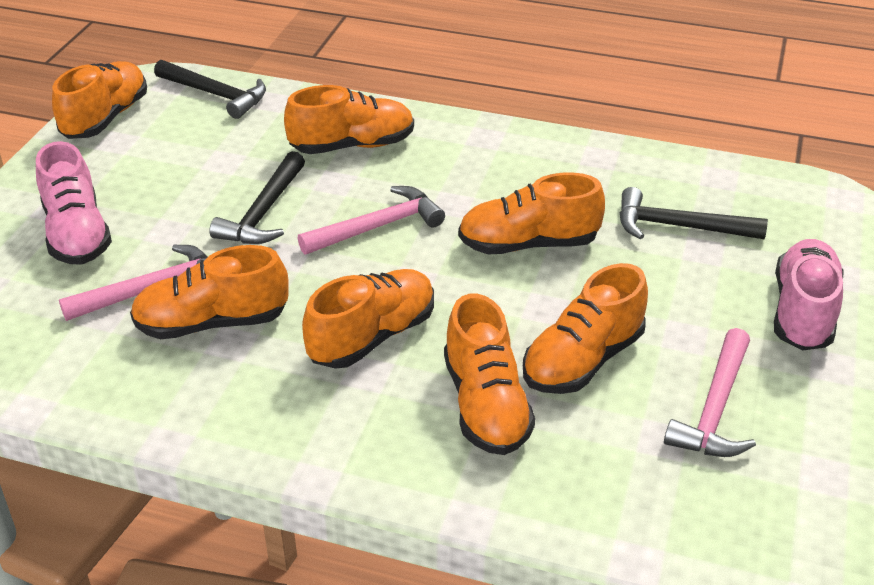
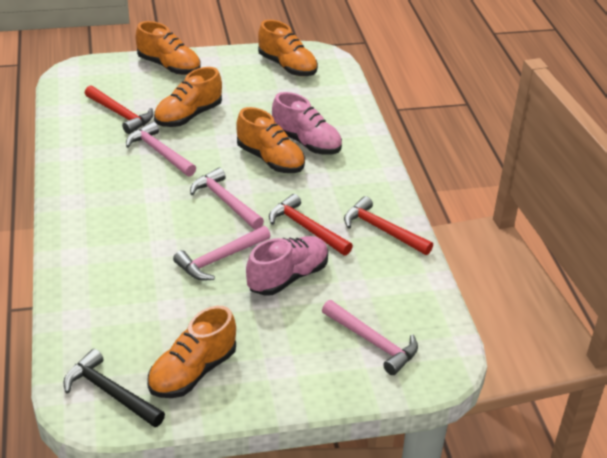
black hammer: [154,60,266,119] [210,151,305,244] [620,187,768,239] = 3 -> [63,349,165,427] = 1
orange shoe: [52,61,147,139] [130,245,289,339] [284,85,414,154] [302,269,434,369] [444,294,535,455] [458,172,605,255] [523,263,648,394] = 7 -> [136,21,200,75] [147,306,236,398] [154,67,222,127] [236,107,305,173] [258,20,318,76] = 5
pink hammer: [59,245,208,321] [298,186,445,255] [664,328,756,457] = 3 -> [126,122,196,177] [173,226,270,280] [190,168,264,230] [322,300,418,375] = 4
red hammer: none = 0 -> [85,85,153,134] [269,194,353,256] [344,196,433,255] = 3

